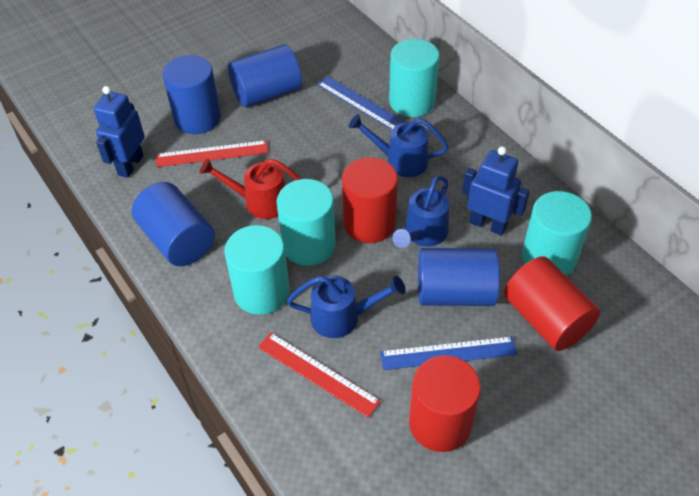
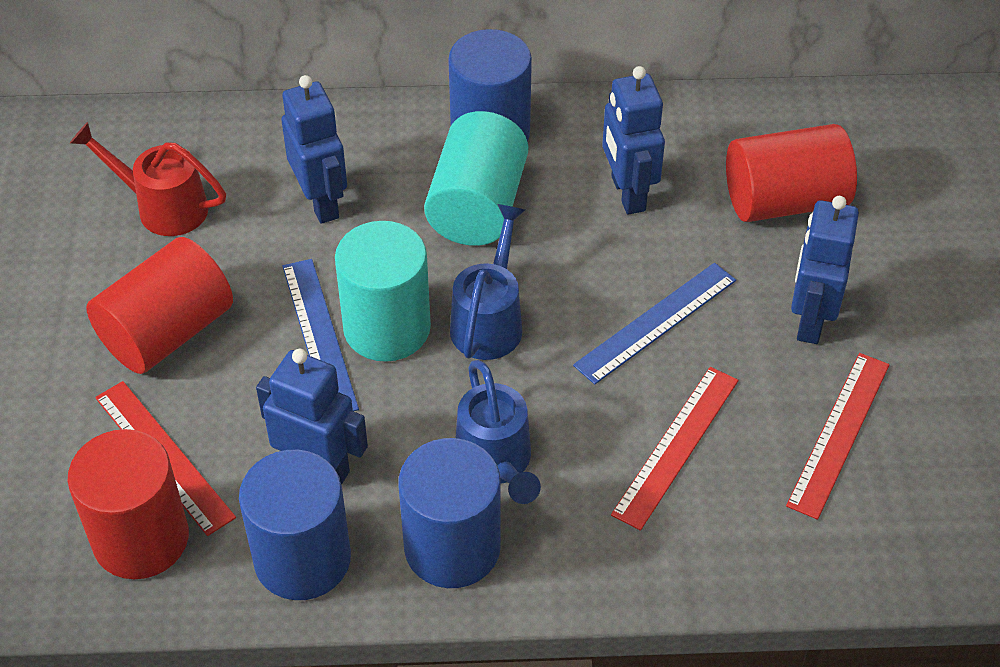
blue cylinder: [132,182,215,266] [163,55,221,134] [228,44,302,107] [418,248,500,306] = 4 -> [239,450,351,600] [399,438,501,588] [448,29,532,141] = 3
blue robot: [94,86,145,178] [462,146,530,236] = 2 -> [256,349,368,485] [281,75,347,224] [602,66,665,215] [791,196,859,344] = 4
blue watering can: [287,275,406,338] [348,114,449,177] [392,176,449,248] = 3 -> [450,204,525,360] [456,360,541,504] = 2
red ruler: [156,140,269,167] [258,333,381,418] = 2 -> [95,381,236,536] [611,367,739,531] [786,353,890,520] = 3
turquoise cylinder: [224,225,290,315] [276,179,336,266] [389,39,440,117] [522,191,592,276] = 4 -> [335,221,431,362] [424,111,528,246] = 2

